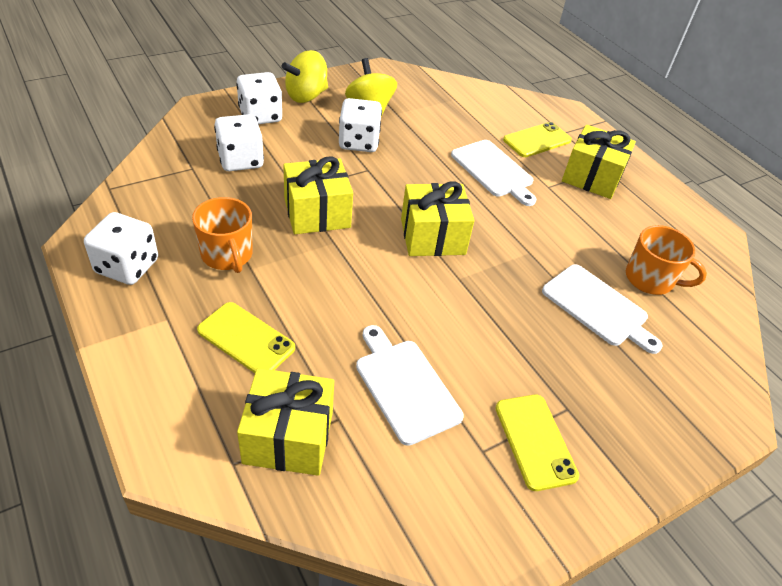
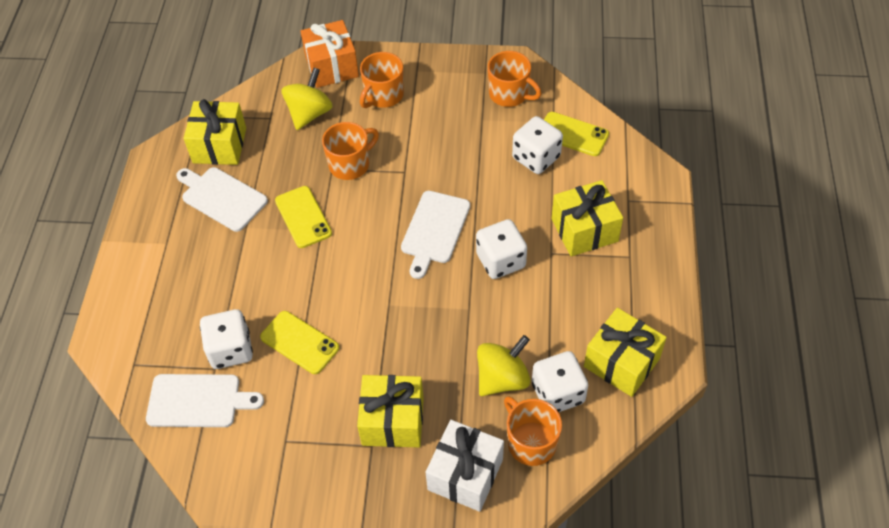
orange gift: none = 0 -> [300,20,359,88] = 1
orange mug: [192,197,252,273] [626,225,707,295] = 2 -> [322,122,379,180] [360,52,404,108] [488,51,541,107] [504,396,562,466] = 4
white gift: none = 0 -> [426,420,504,512] = 1

